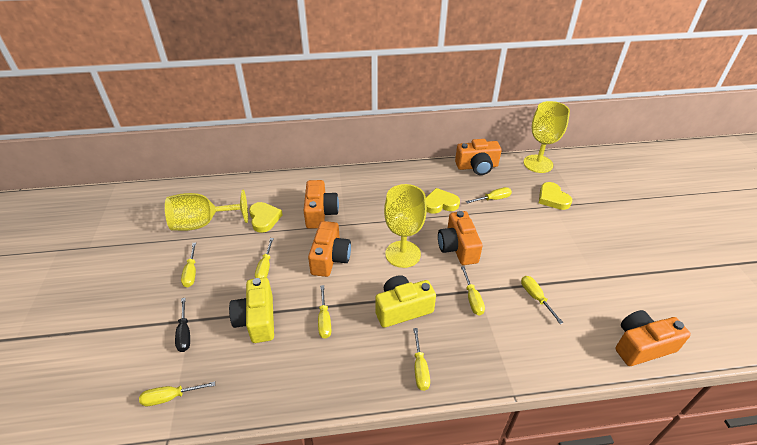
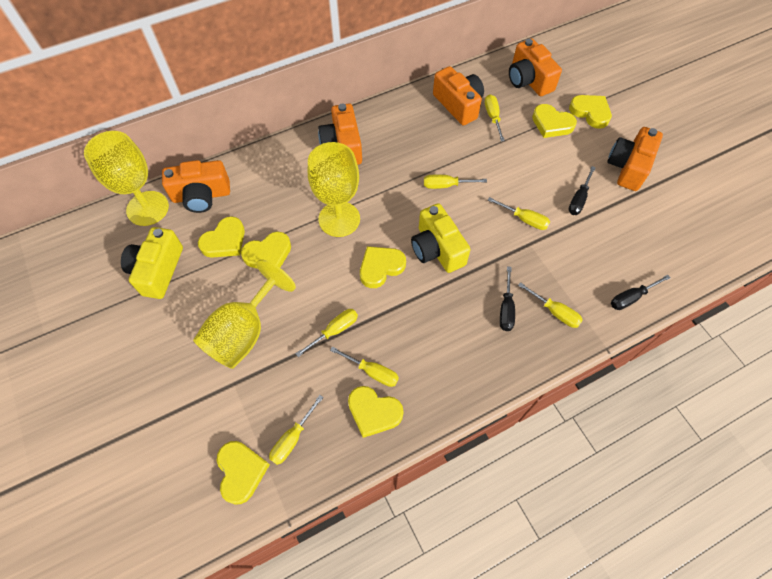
black screwdriver: [175,298,190,352] = 1 -> [500,266,515,331] [568,166,596,215] [611,275,670,310] = 3
yellow heart: [249,202,283,233] [426,188,460,214] [539,182,572,210] = 3 -> [198,216,245,258] [217,441,270,505] [241,232,291,269] [348,386,404,438] [360,246,406,288] [532,104,577,138] [569,95,612,129] = 7
yellow screwdriver: [139,381,215,406] [181,242,196,287] [255,238,274,278] [318,285,331,339] [413,328,430,391] [461,266,485,316] [466,187,512,203] [521,276,564,324] = 8 -> [269,395,324,465] [296,309,358,357] [330,347,399,387] [424,175,487,189] [485,94,505,141] [488,197,550,230] [518,282,583,328] = 7

